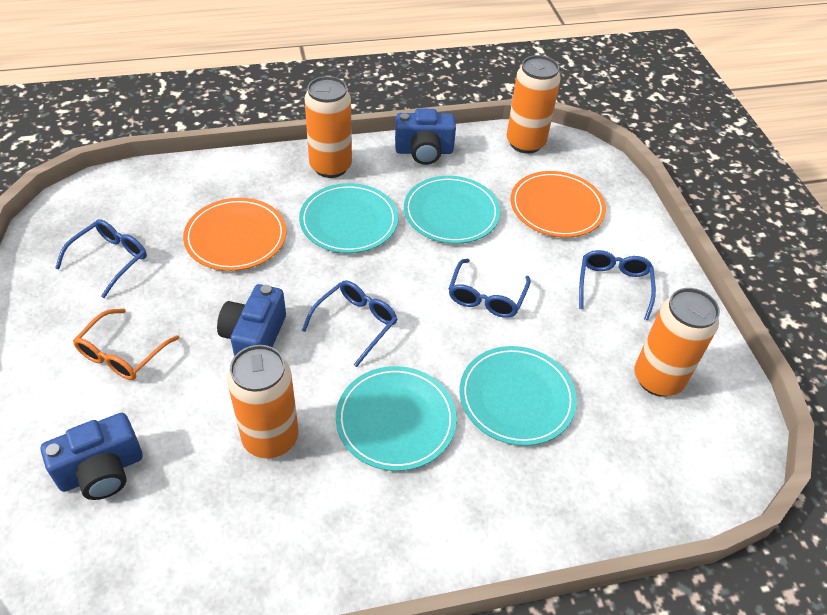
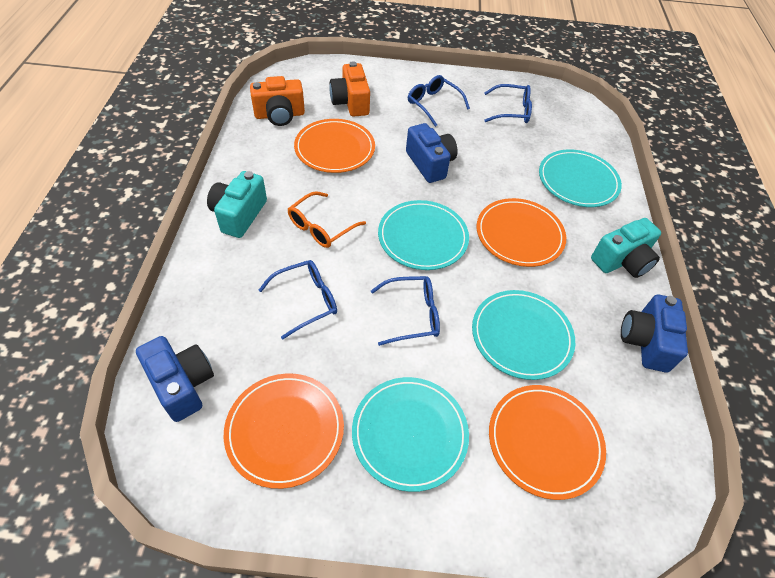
orange camera: none = 0 -> [250,76,305,126] [329,61,370,117] = 2
orange can: [227,345,299,458] [304,76,352,178] [506,55,561,154] [635,288,720,396] = 4 -> none = 0
orange plate: [183,198,286,271] [511,171,606,238] = 2 -> [224,373,344,489] [294,119,375,173] [477,198,566,267] [489,385,606,500] = 4
turquoise camera: none = 0 -> [207,171,267,238] [591,218,661,278] = 2

